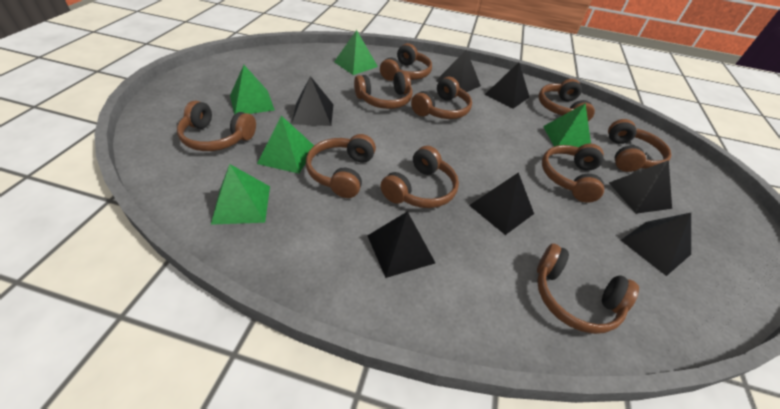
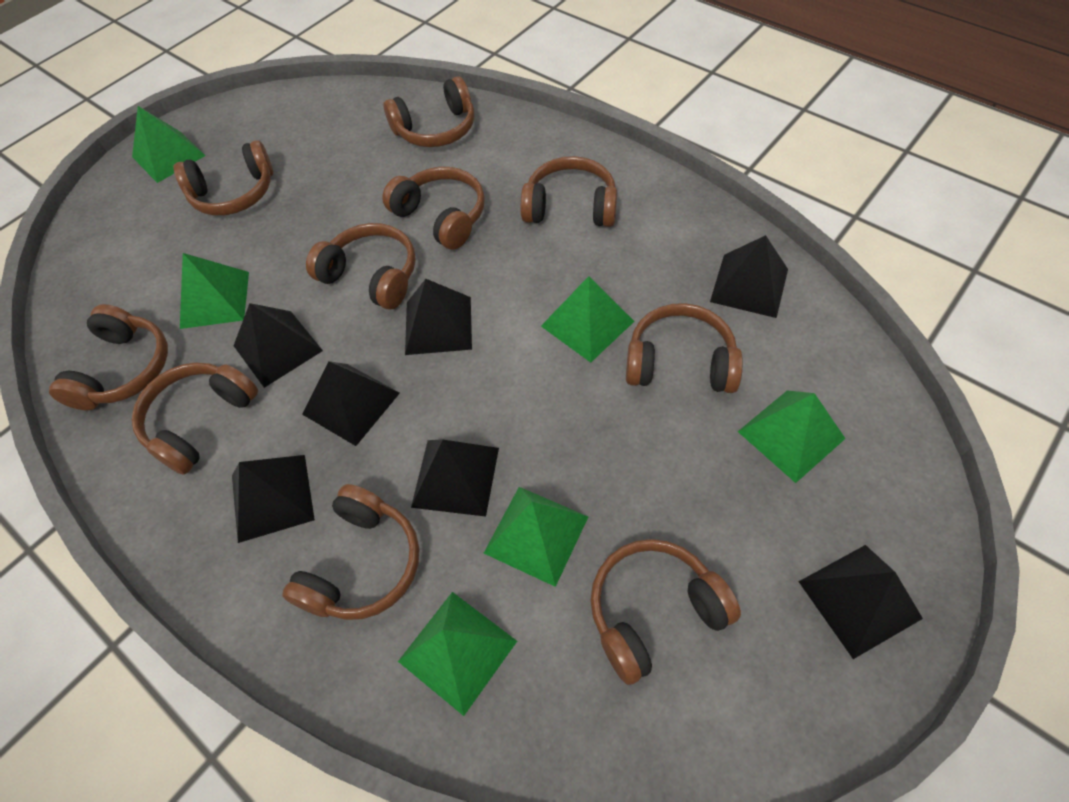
green pyramid: [211,164,270,225] [230,65,275,115] [257,116,314,174] [334,30,378,75] [543,103,591,147] = 5 -> [132,106,206,183] [180,253,249,329] [398,592,517,716] [484,487,588,587] [541,276,635,363] [738,391,846,483] = 6

